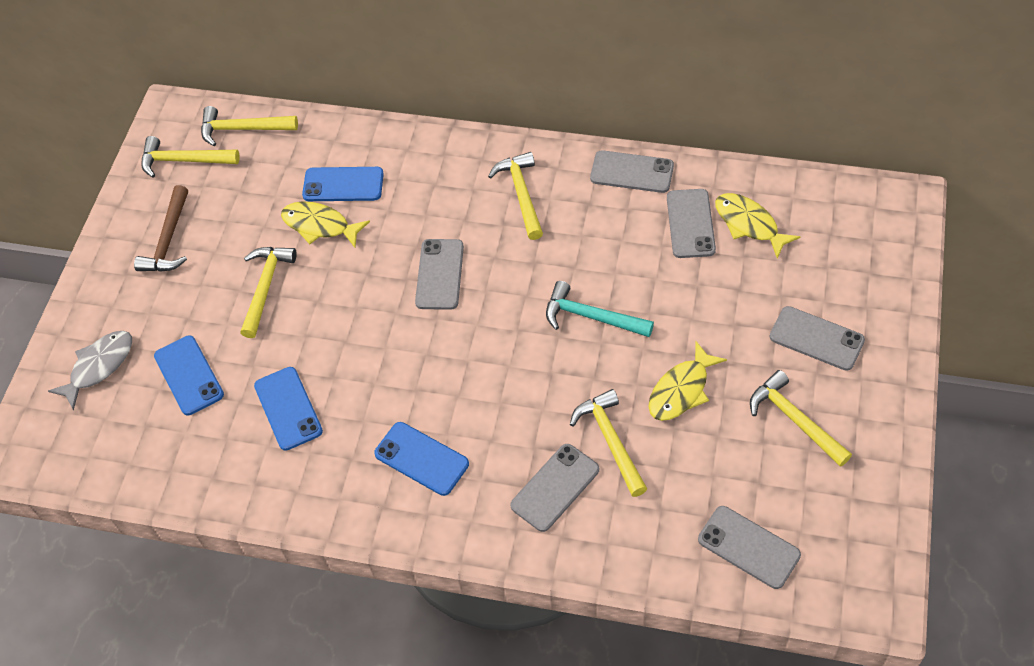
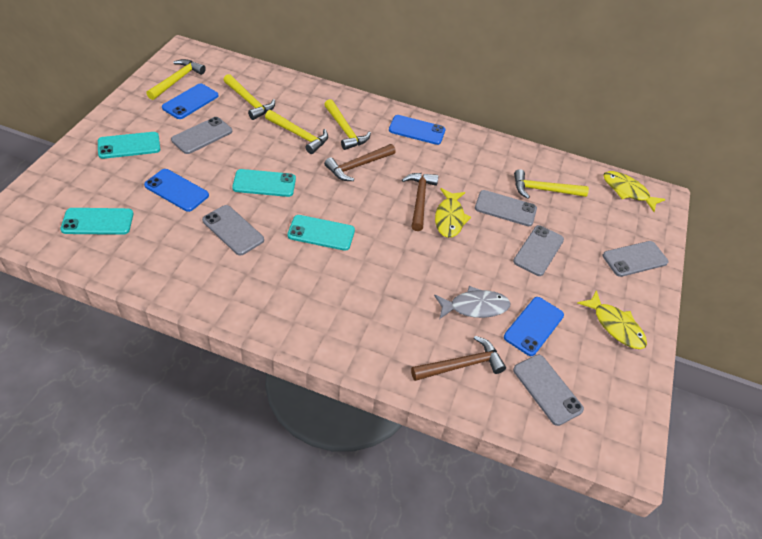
brown hammer: [134,185,188,272] = 1 -> [324,144,396,181] [402,173,438,231] [411,336,506,381] = 3
turquoise hammer: [546,281,654,337] = 1 -> none = 0
turquoise phone: none = 0 -> [60,208,133,235] [98,132,160,159] [232,169,296,197] [287,215,355,251] = 4
yellow hammer: [141,136,240,178] [201,106,298,146] [240,247,297,338] [488,152,543,240] [570,389,647,497] [750,370,852,467] = 6 -> [146,59,206,100] [224,74,275,120] [265,110,328,154] [324,99,371,150] [514,169,589,198] = 5

